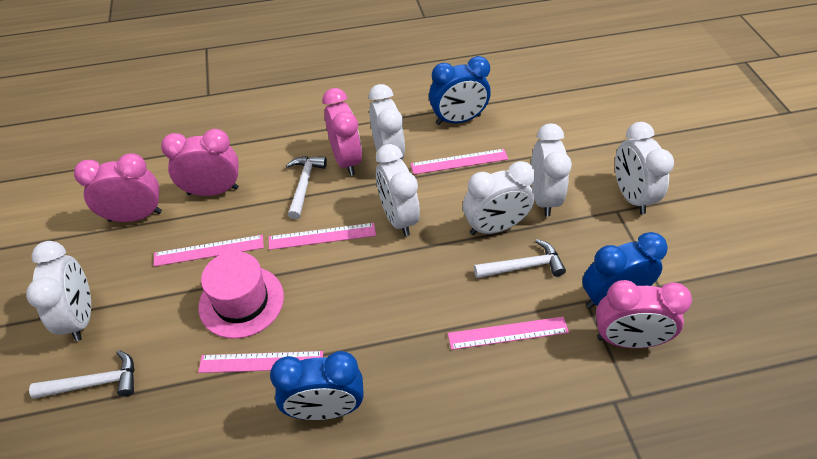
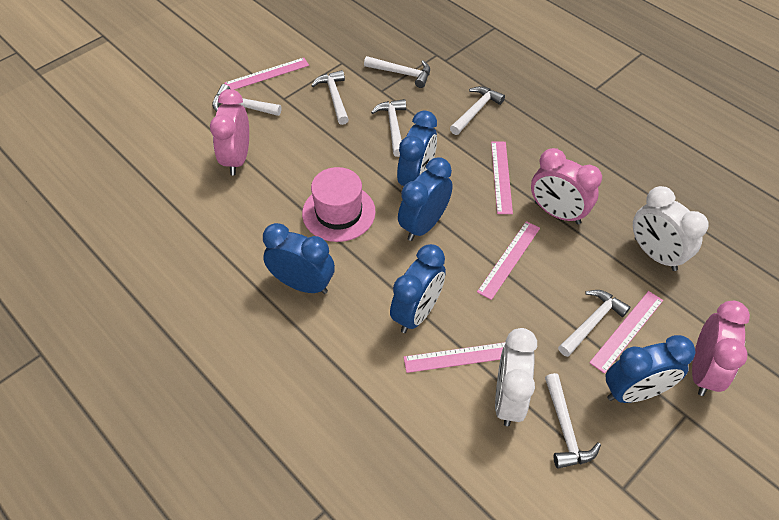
blue clock: [270,351,364,420] [429,56,491,125] [582,232,668,308] = 3 -> [263,223,335,294] [390,244,446,333] [397,110,437,186] [398,157,453,241] [606,335,696,403] = 5
pink clock: [74,153,162,222] [161,129,239,196] [323,88,362,176] [596,280,692,348] = 4 -> [210,89,249,175] [531,148,602,224] [692,301,750,396] = 3
white clock: [26,241,91,341] [369,84,405,160] [376,144,420,236] [463,161,535,235] [531,123,572,217] [615,122,674,214] = 6 -> [495,328,537,426] [633,186,709,271] = 2
white hammer: [29,350,134,399] [286,156,327,219] [474,239,566,278] = 3 -> [212,84,282,116] [311,70,349,125] [364,56,430,88] [371,99,406,157] [450,86,505,135] [545,373,601,469] [558,290,630,357] = 7

